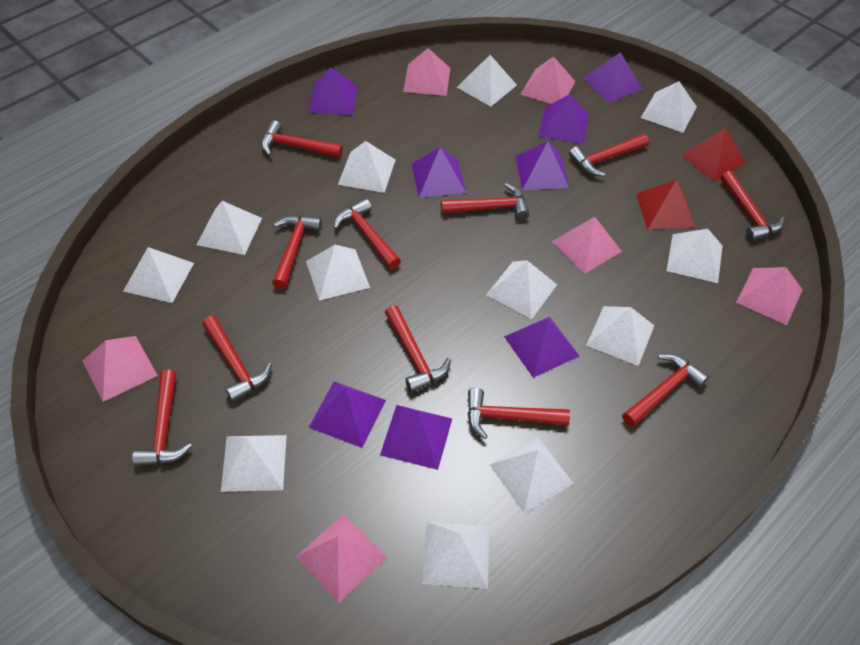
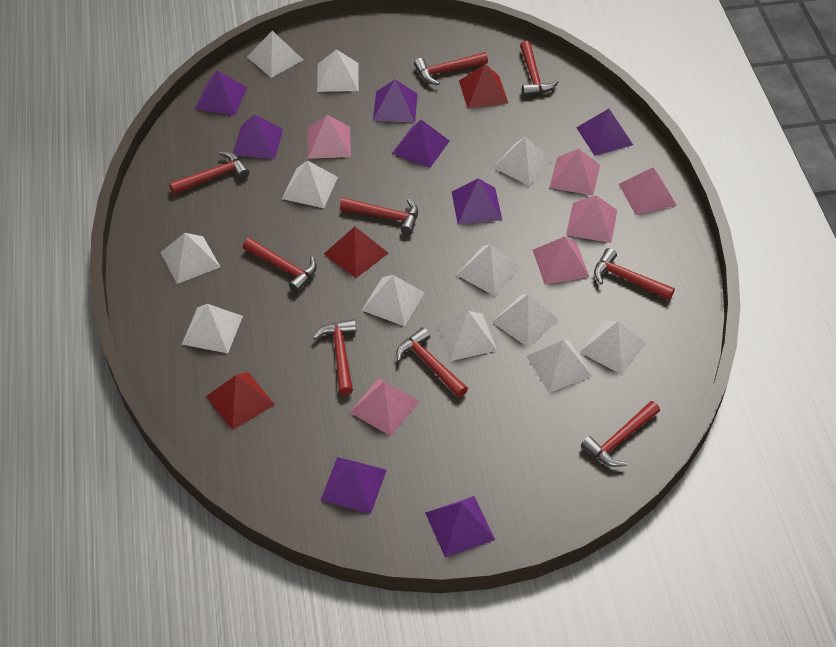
red hammer: [132,370,192,467] [202,316,272,402] [261,120,343,158] [272,215,322,289] [334,198,401,269] [385,305,451,392] [441,183,529,219] [468,388,570,439] [569,134,649,176] [622,354,709,427] [721,171,784,241] = 11 -> [169,152,249,194] [243,238,317,293] [313,319,356,395] [340,198,418,235] [396,327,468,398] [414,52,488,85] [520,41,559,96] [581,401,660,467] [594,248,675,300] = 9
red pyramid: [636,180,695,230] [681,128,746,182] = 2 -> [206,372,275,430] [324,227,388,278] [459,64,508,109] = 3

